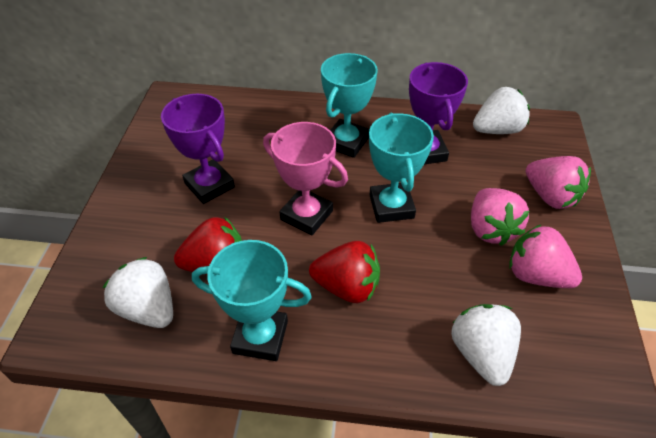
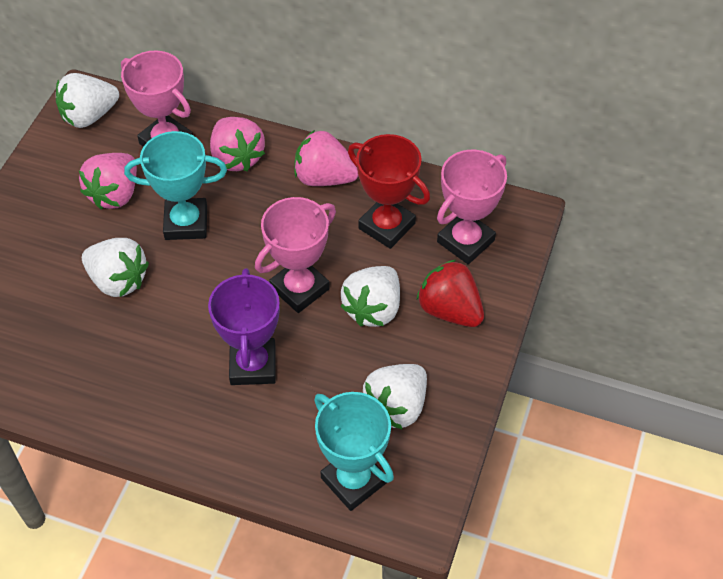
pink trophy: [263,122,348,235] = 1 -> [121,51,193,147] [255,197,336,313] [437,150,507,264] = 3
purple trophy: [161,94,235,204] [409,62,468,164] = 2 -> [208,268,280,385] = 1
red strawberry: [174,217,242,275] [309,241,380,303] = 2 -> [417,260,484,327] = 1
red trophy: none = 0 -> [348,134,430,249] = 1
turquoise trophy: [192,240,312,361] [321,53,378,158] [369,113,434,223] = 3 -> [124,131,227,240] [314,392,394,511] = 2
white strawberry: [103,257,173,328] [451,304,521,386] [473,87,530,134] = 3 -> [56,73,119,128] [82,238,149,297] [340,266,400,327] [363,364,427,430] = 4

